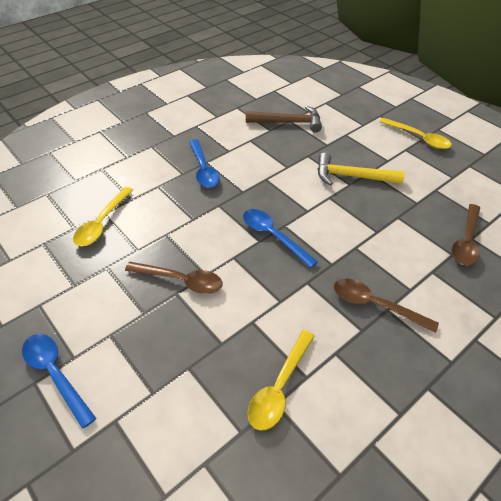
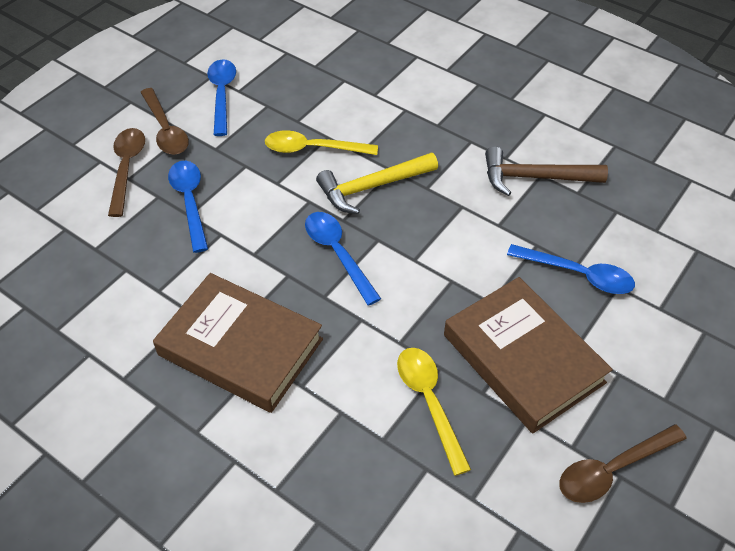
blue spoon: [22,334,96,429] [189,139,220,188] [243,209,318,268] = 3 -> [168,161,208,253] [207,59,236,136] [305,212,381,306] [507,244,635,294] = 4
brown book: none = 0 -> [153,273,323,413] [444,277,613,434] = 2
yellow spoon: [73,187,133,246] [248,330,315,431] [380,118,452,149] = 3 -> [265,130,378,155] [397,348,471,476] = 2

